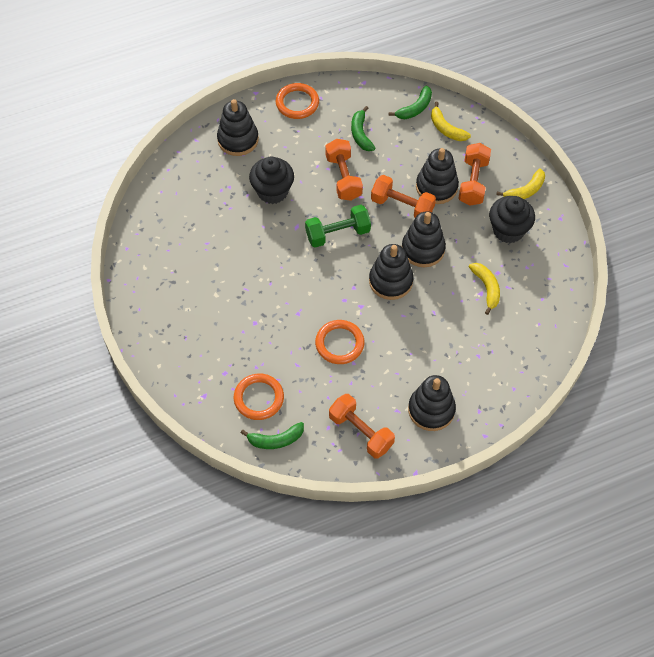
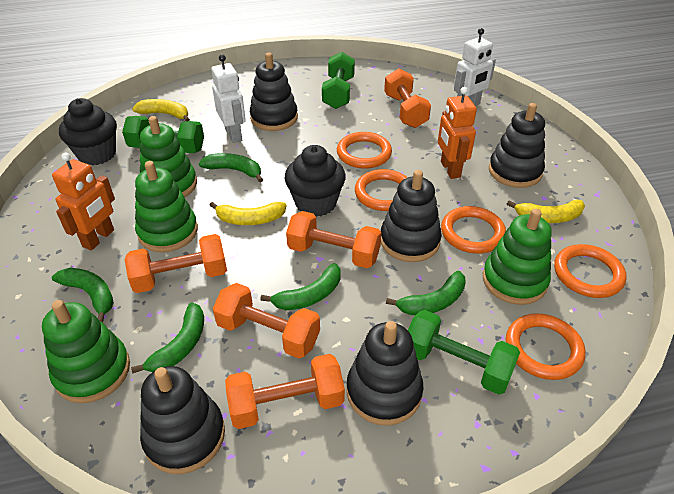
green banana: [241,422,304,449] [351,106,375,151] [389,85,432,119] = 3 -> [52,268,114,323] [131,302,204,373] [199,153,263,182] [260,263,341,310] [386,271,466,315] = 5
green dumbbell: [305,205,371,248] = 1 -> [122,116,204,153] [322,52,355,109] [408,310,520,395] = 3
green stacking toy: none = 0 -> [42,300,130,403] [135,161,198,252] [140,116,197,197] [483,209,552,305] = 4
orange dumbbell: [325,139,363,201] [329,394,395,459] [371,175,436,218] [458,143,491,205] = 4 -> [125,234,227,293] [213,283,320,358] [225,354,345,429] [286,211,381,268] [384,68,431,128] = 5
orange ring: [234,373,284,420] [276,83,319,119] [315,320,364,364] = 3 -> [337,132,392,169] [355,169,408,211] [441,206,506,254] [506,313,585,380] [554,244,627,298] = 5
orange robot: none = 0 -> [52,153,115,250] [438,87,477,179] = 2
white robot: none = 0 -> [211,55,246,143] [454,28,496,106] = 2

